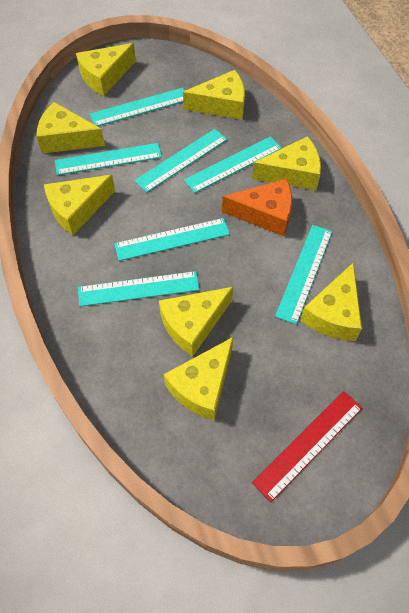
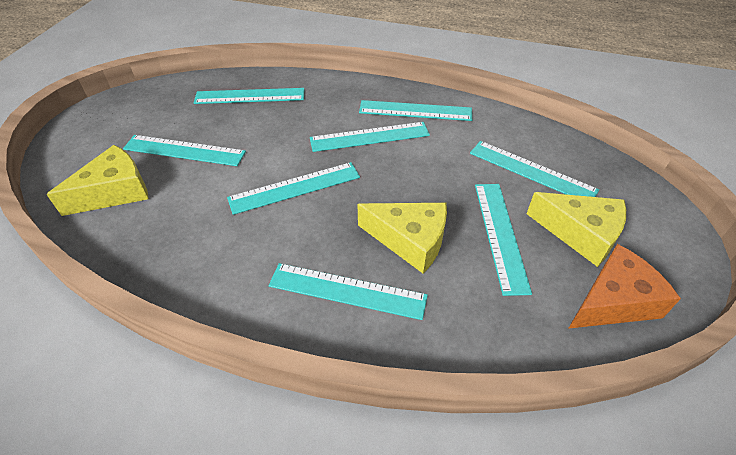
red ruler: [252,391,362,502] = 1 -> none = 0
turquoise ruler: [55,143,162,175] [78,271,200,306] [90,88,185,126] [114,218,230,261] [134,129,227,193] [184,136,282,193] [275,225,332,325] = 7 -> [123,135,246,166] [194,88,304,104] [227,162,360,215] [269,263,428,320] [310,122,430,152] [359,100,472,121] [470,141,599,197] [475,184,532,296] = 8
yellow cheese: [36,102,105,154] [44,175,115,235] [76,43,136,96] [159,287,233,357] [164,337,233,420] [183,70,245,120] [252,136,321,190] [300,263,362,341] = 8 -> [46,145,149,216] [358,203,447,273] [527,192,626,267] = 3

